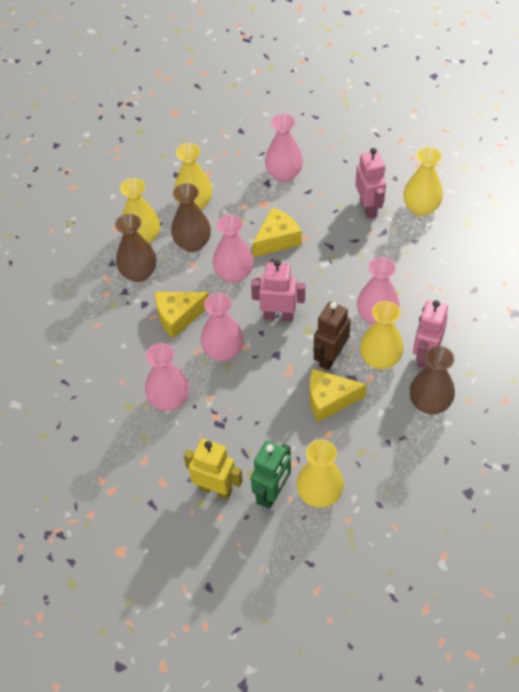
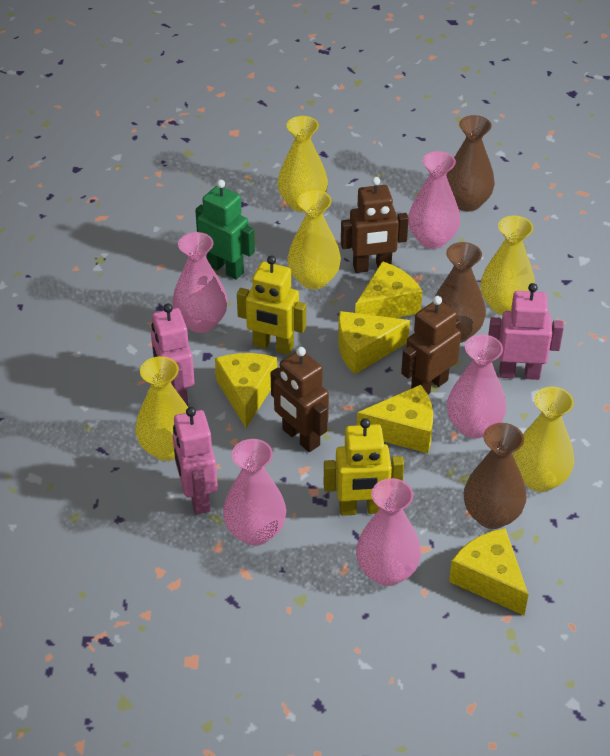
brown robot: [314,301,351,370] = 1 -> [271,347,329,452] [341,177,409,273] [401,296,461,394] = 3
yellow cheese: [155,292,209,339] [252,207,301,257] [310,369,367,422] = 3 -> [215,353,277,428] [338,311,410,374] [355,261,422,318] [357,385,433,453] [449,528,529,615] = 5
yellow robot: [184,439,243,500] = 1 -> [237,255,306,355] [324,418,404,516] = 2

